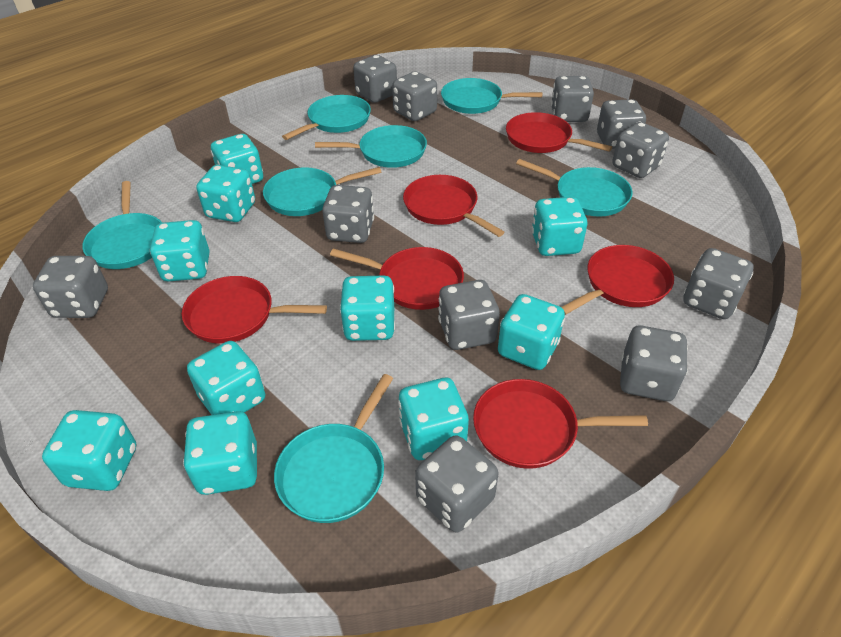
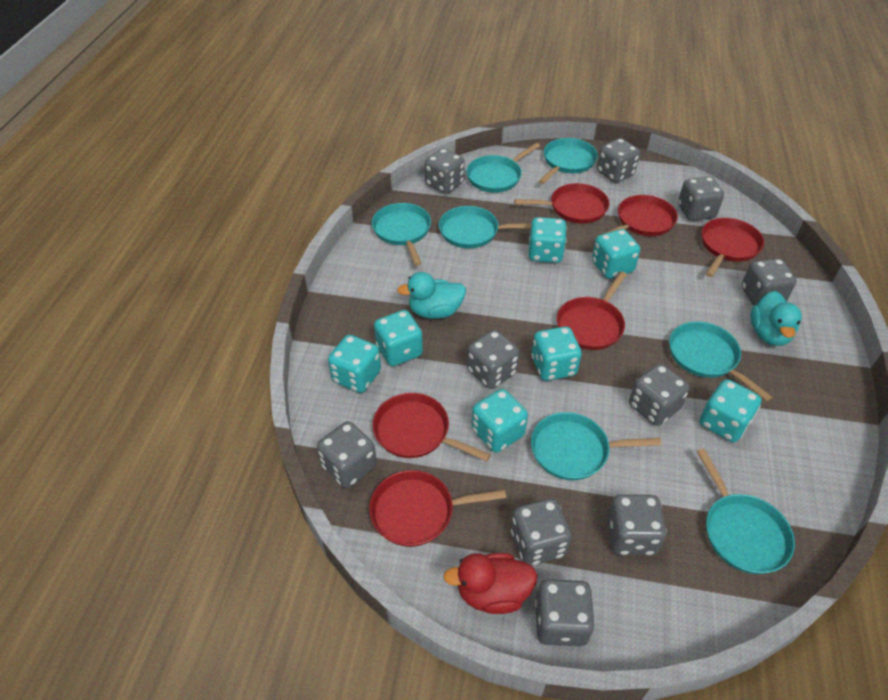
grey dice: [33,256,108,318] [322,185,374,243] [353,55,397,103] [392,72,437,121] [415,436,498,532] [438,280,500,350] [551,76,594,122] [597,99,646,149] [612,122,669,178] [620,325,688,401] [683,248,753,319] = 11 -> [317,421,377,488] [425,148,465,194] [467,330,519,389] [511,498,572,566] [535,579,595,646] [597,138,640,183] [607,494,667,555] [629,364,690,426] [678,177,724,221] [741,258,797,306] = 10
red duck: none = 0 -> [443,553,537,614] = 1
turquoise dice: [42,410,136,491] [150,220,210,282] [183,411,257,495] [187,341,265,415] [196,165,255,222] [211,134,263,184] [340,276,395,341] [398,378,469,460] [498,294,565,370] [531,197,587,256] = 10 -> [328,335,381,393] [374,310,423,366] [472,389,528,452] [529,217,567,263] [531,326,582,381] [592,229,640,279] [700,379,762,442] = 7
turquoise duck: none = 0 -> [397,272,466,319] [750,291,802,346] = 2

